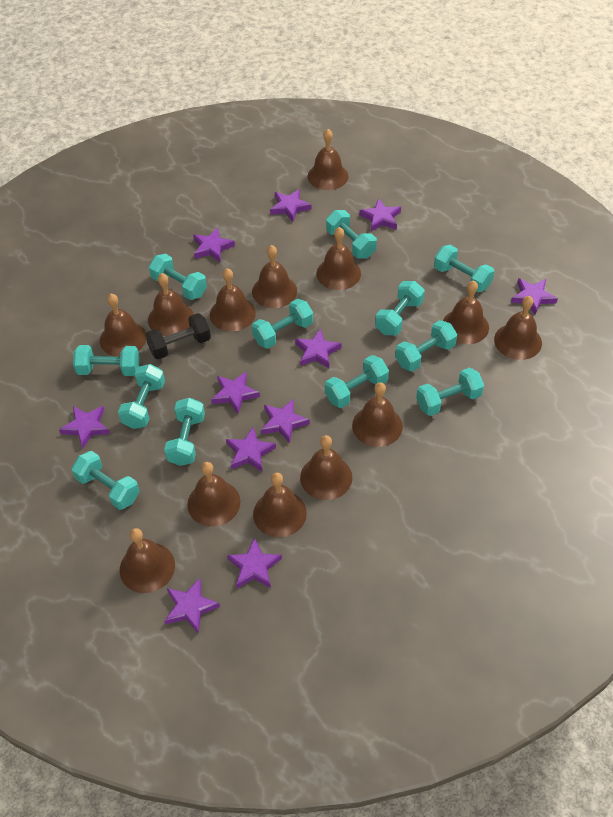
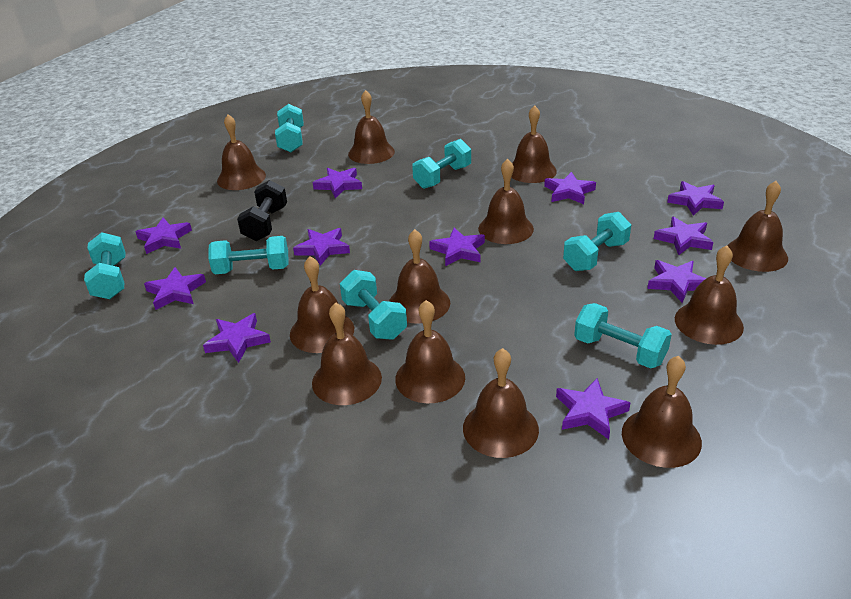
brown bell: [100,294,146,357] [120,528,175,593] [148,273,194,336] [187,462,240,527] [210,268,256,332] [252,245,297,308] [253,473,307,538] [300,435,352,500] [308,129,349,190] [316,227,361,290] [352,382,403,447] [443,281,489,344] [494,296,542,360] = 13 -> [217,114,266,190] [290,256,354,353] [312,303,382,405] [348,90,395,164] [389,229,450,324] [395,300,465,403] [463,348,539,458] [478,159,534,244] [511,105,557,183] [622,356,702,468] [675,245,744,345] [727,181,788,272] = 12
turquoise dumbbell: [71,451,140,510] [73,345,140,376] [118,364,165,429] [149,254,207,300] [164,398,205,466] [252,299,313,349] [325,355,389,408] [326,210,377,259] [375,281,425,335] [395,320,457,372] [416,368,484,416] [434,245,495,292] = 12 -> [84,232,125,299] [209,236,289,274] [275,104,304,152] [340,270,407,340] [412,139,471,189] [563,212,631,271] [574,303,672,368] = 7

